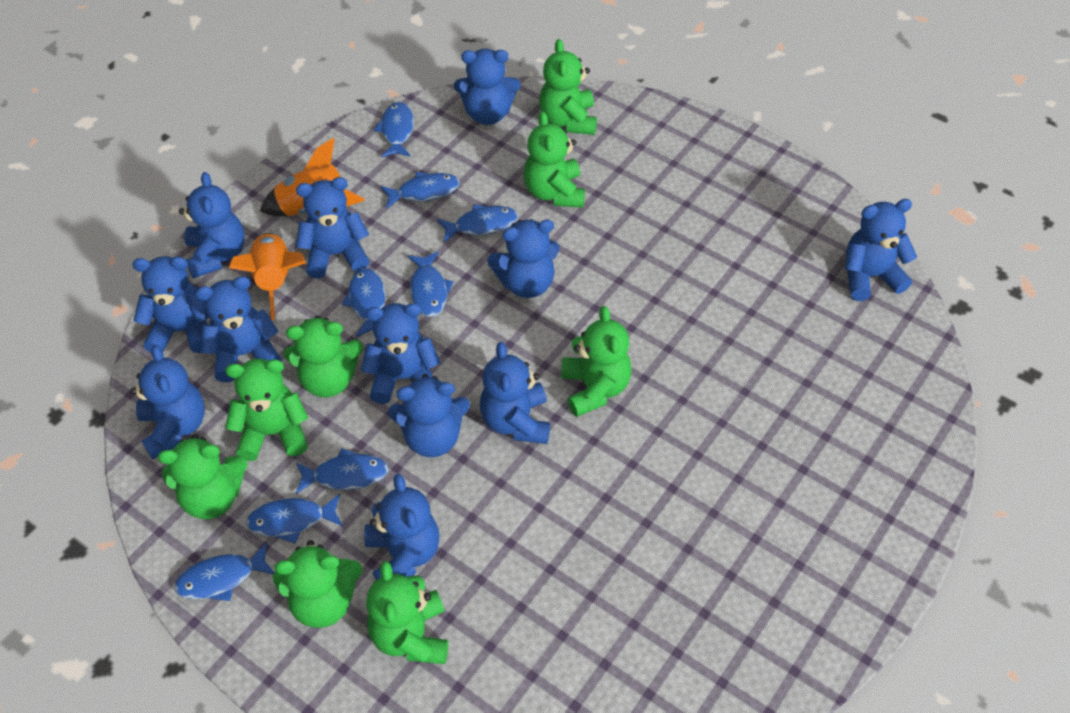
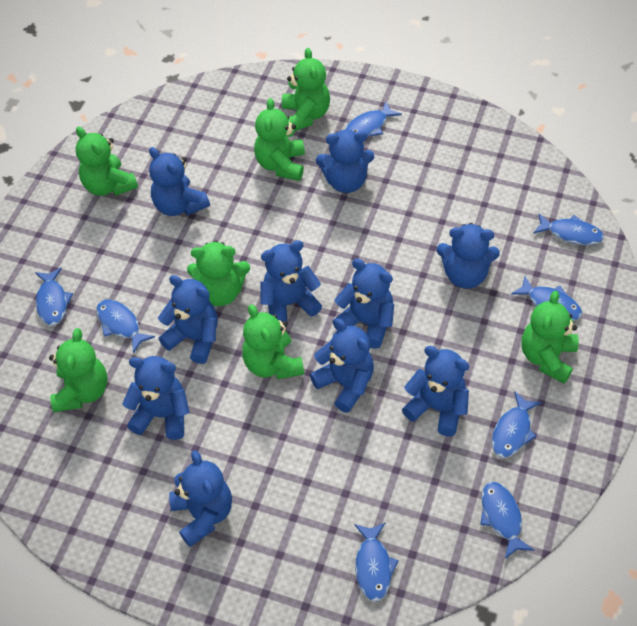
blue teddy bear: [130,345,205,460] [132,256,210,353] [179,172,245,278] [195,276,281,382] [296,177,369,278] [361,303,441,404] [364,474,440,580] [388,374,470,457] [454,49,520,125] [480,342,550,444] [487,219,560,298] [845,199,917,301] = 12 -> [122,356,190,440] [149,147,210,216] [158,275,218,364] [169,450,232,547] [261,240,322,322] [310,319,374,413] [316,130,374,193] [332,259,394,349] [402,346,469,437] [436,223,500,289] = 10
green teddy bear: [158,434,248,519] [225,359,308,461] [273,540,363,628] [284,316,363,397] [366,561,448,664] [524,112,585,208] [539,39,597,135] [561,306,632,417] = 8 -> [49,328,107,412] [76,126,138,196] [187,240,250,306] [242,304,304,379] [254,98,305,181] [282,48,330,131] [521,291,579,383] = 7
orange rocket: [229,233,306,320] [260,138,365,216] = 2 -> none = 0

